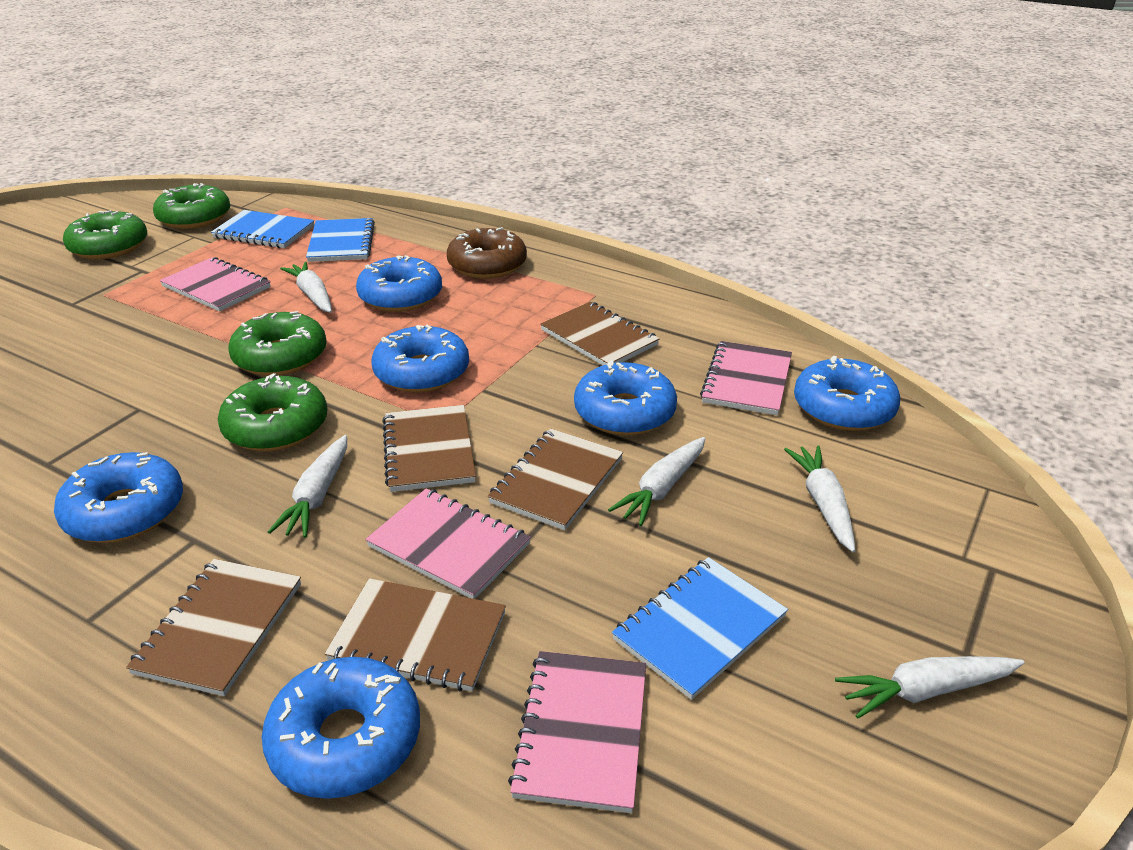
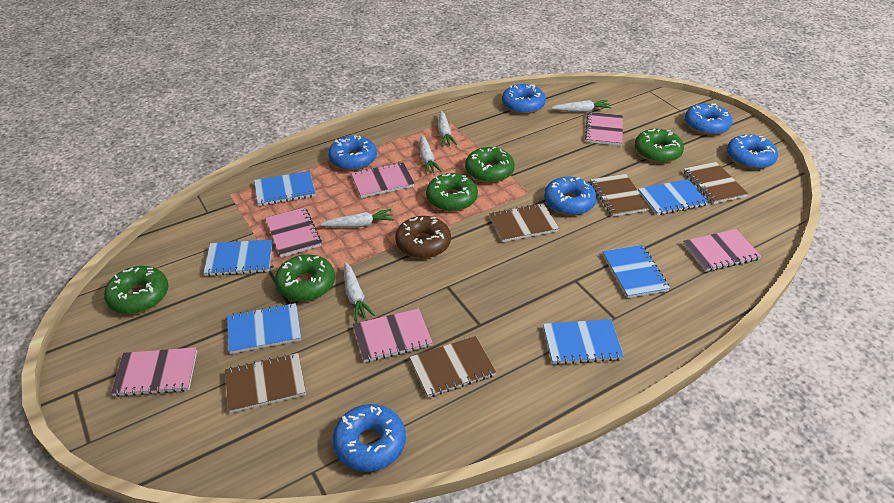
blue notebook: [211,210,314,248] [306,218,375,262] [612,557,788,700] = 3 -> [204,239,273,276] [227,303,301,354] [254,171,315,206] [543,319,624,365] [603,245,670,298] [638,179,709,215] = 6
green donut: [63,210,147,260] [153,183,230,229] [218,373,327,451] [228,311,327,376] = 4 -> [104,266,169,314] [275,254,335,301] [426,173,478,211] [465,147,515,183] [635,129,684,163] = 5
pink notebook: [160,257,271,312] [365,488,531,599] [508,651,646,813] [700,341,792,415] = 4 -> [111,347,197,397] [265,207,322,257] [351,162,415,198] [353,308,433,363] [585,112,623,146] [683,229,762,272] = 6

